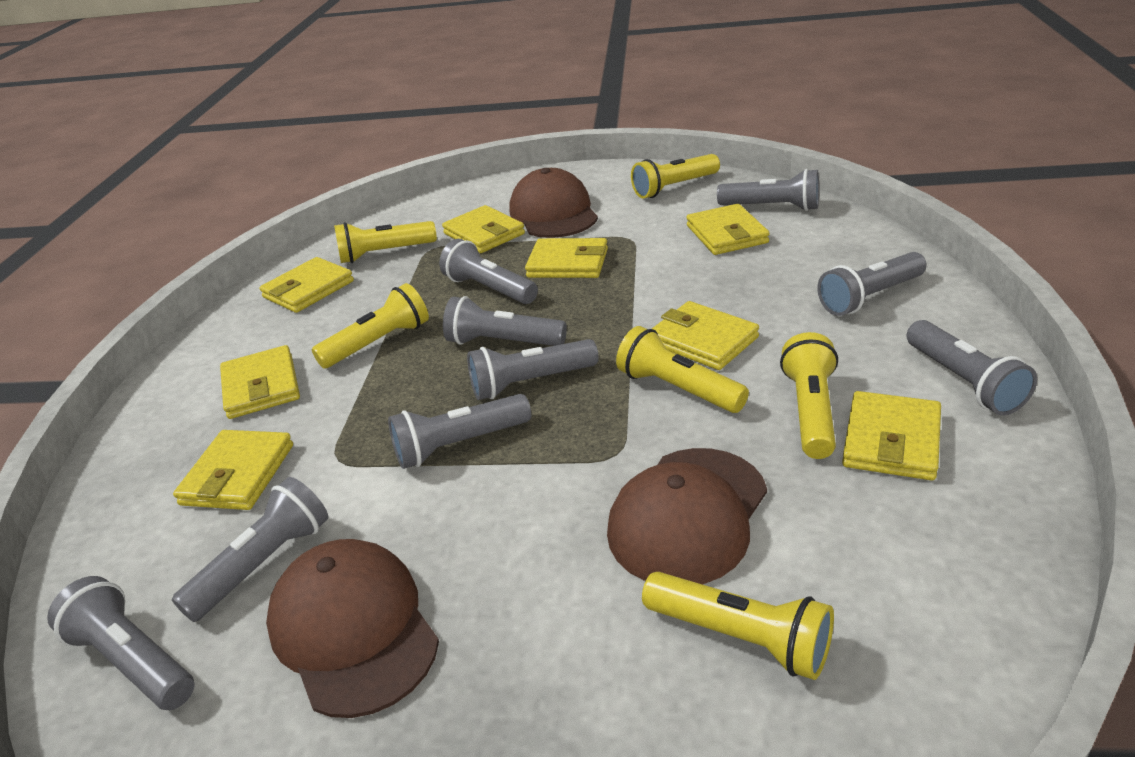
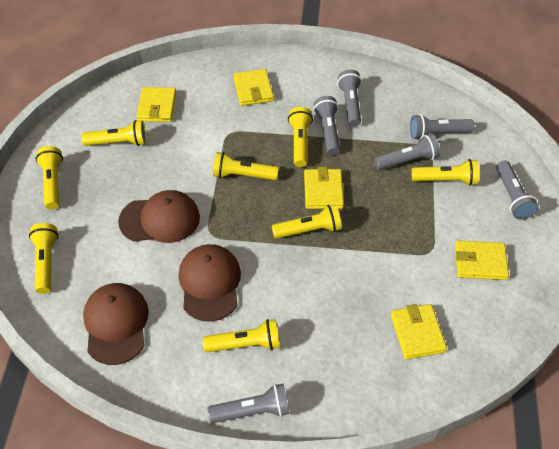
grey flashlight: [47,576,194,710] [172,477,329,622] [388,394,531,469] [439,239,538,304] [443,296,567,346] [467,339,599,400] [717,169,819,211] [817,252,927,316] [906,320,1037,415] = 9 -> [208,383,290,423] [314,96,340,155] [337,70,362,127] [374,134,440,170] [410,114,474,140] [497,161,539,219] = 6
yellow flashlight: [312,283,429,369] [334,221,437,263] [616,326,749,413] [631,154,720,198] [642,572,834,680] [780,332,838,459] = 6 -> [29,223,59,294] [36,146,63,209] [81,120,147,146] [203,319,280,352] [213,152,279,180] [272,204,342,239] [288,107,313,167] [411,159,479,186] = 8
yellow wallet: [173,430,293,510] [220,345,300,419] [260,257,354,313] [442,205,525,253] [525,238,608,278] [652,301,759,370] [686,204,770,255] [842,391,941,480] = 8 -> [136,87,176,122] [234,69,274,106] [304,167,344,209] [391,304,447,360] [455,240,509,280] = 5

